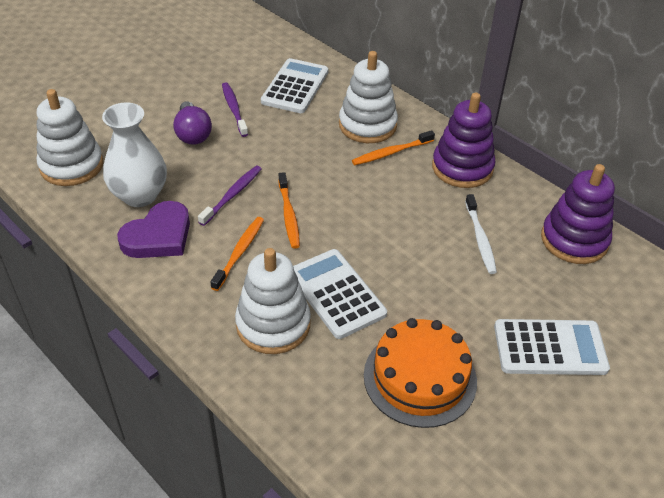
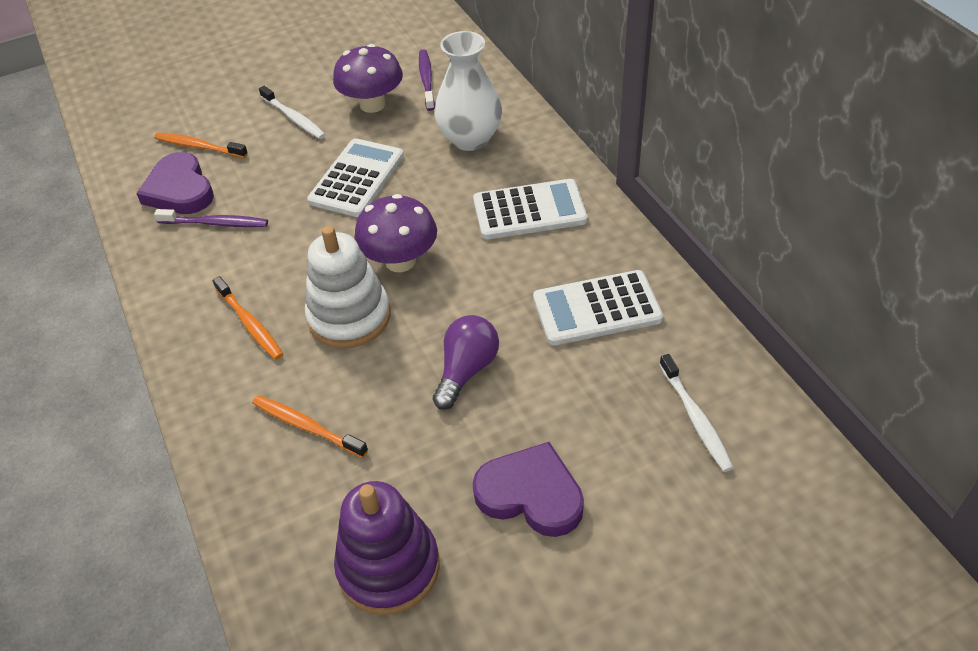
orange cake: [364,318,477,428] = 1 -> none = 0
purple heart: [117,201,190,258] = 1 -> [136,152,214,214] [472,442,584,537] = 2
purple mushroom: none = 0 -> [333,44,403,113] [354,194,437,272] = 2
purple stacking toy: [432,93,496,188] [541,164,615,264] = 2 -> [334,481,440,615] = 1
white stacking toy: [37,89,103,186] [235,248,311,354] [339,51,398,143] = 3 -> [305,226,390,348] = 1
white toothbrush: [465,194,497,274] = 1 -> [259,86,326,139] [659,354,734,472] = 2

